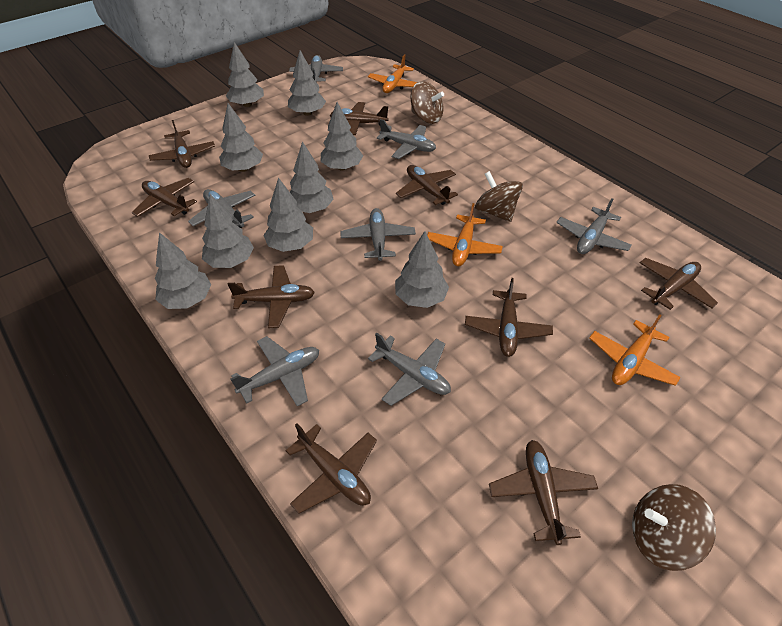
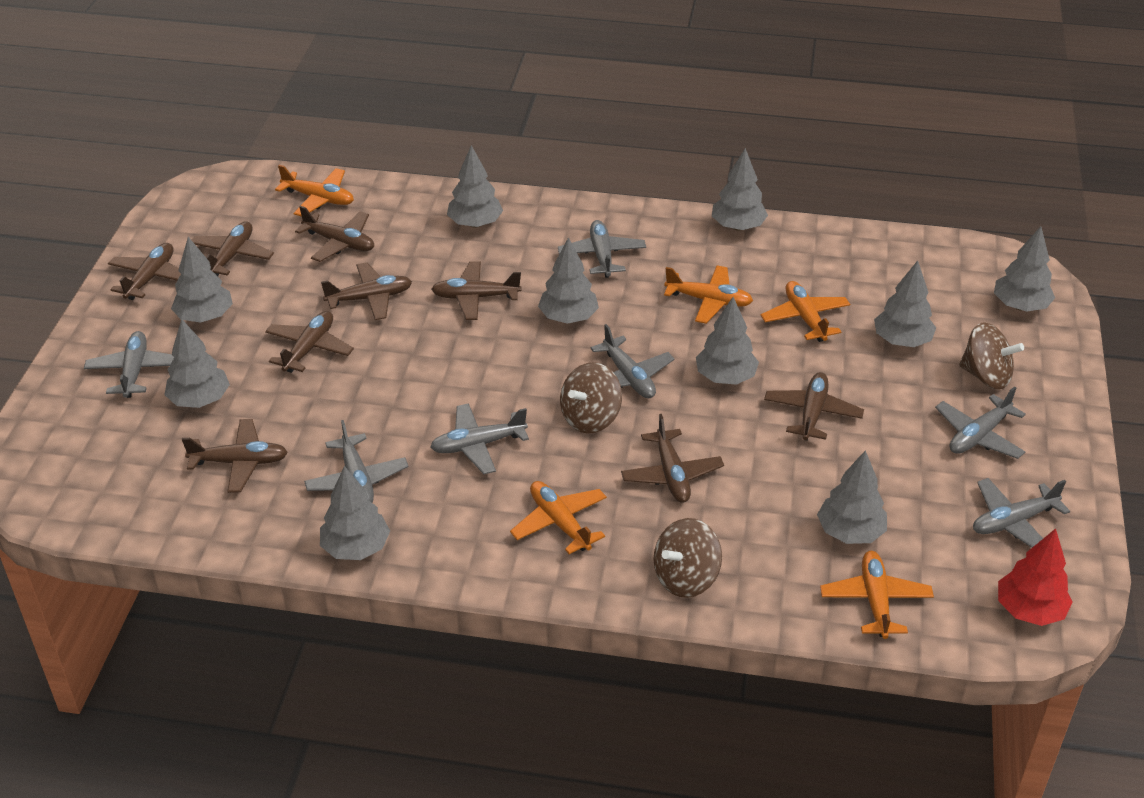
grey tree: [155,232,211,309] [202,194,254,268] [219,103,263,172] [226,42,264,107] [263,177,313,252] [288,50,326,116] [290,142,334,213] [321,102,363,170] [395,231,449,308] = 9 -> [164,319,230,408] [171,237,233,323] [320,466,390,560] [447,145,503,228] [538,237,599,324] [696,297,759,385] [712,148,768,231] [817,450,887,544] [874,260,936,347] [994,226,1055,311] = 10
orange plane: [368,54,417,93] [427,203,503,266] [589,314,681,386] = 3 -> [275,165,354,217] [510,481,607,554] [664,265,753,324] [761,281,850,342] [820,551,934,639] = 5
red tree: none = 0 -> [998,528,1073,626] = 1

